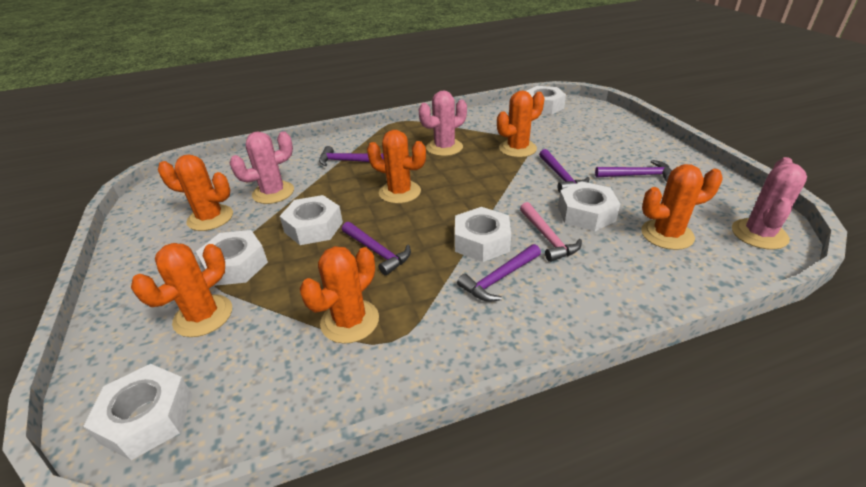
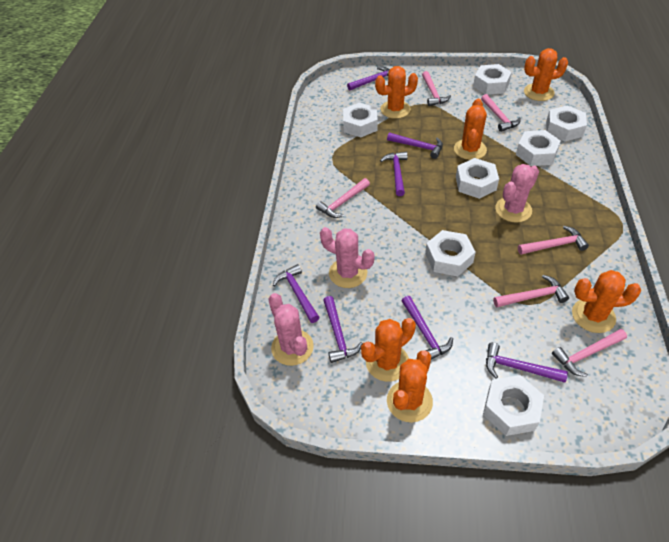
pink hammer: [520,202,582,262] = 1 -> [316,178,370,218] [422,71,451,106] [481,94,521,132] [493,275,569,307] [518,226,589,255] [552,329,627,377] = 6
purple hammer: [319,146,384,166] [342,222,411,276] [457,244,541,302] [539,149,590,193] [595,160,672,182] = 5 -> [273,264,320,323] [323,296,363,363] [347,67,390,91] [380,152,408,196] [387,133,443,159] [402,296,453,360] [486,342,568,383] = 7
white nut: [83,364,193,460] [196,230,268,286] [280,195,343,245] [455,207,511,262] [526,86,566,115] [558,181,620,231] = 6 -> [343,103,378,137] [425,230,476,276] [456,158,499,199] [473,64,512,95] [483,375,544,436] [516,130,561,166] [546,105,587,141] = 7

